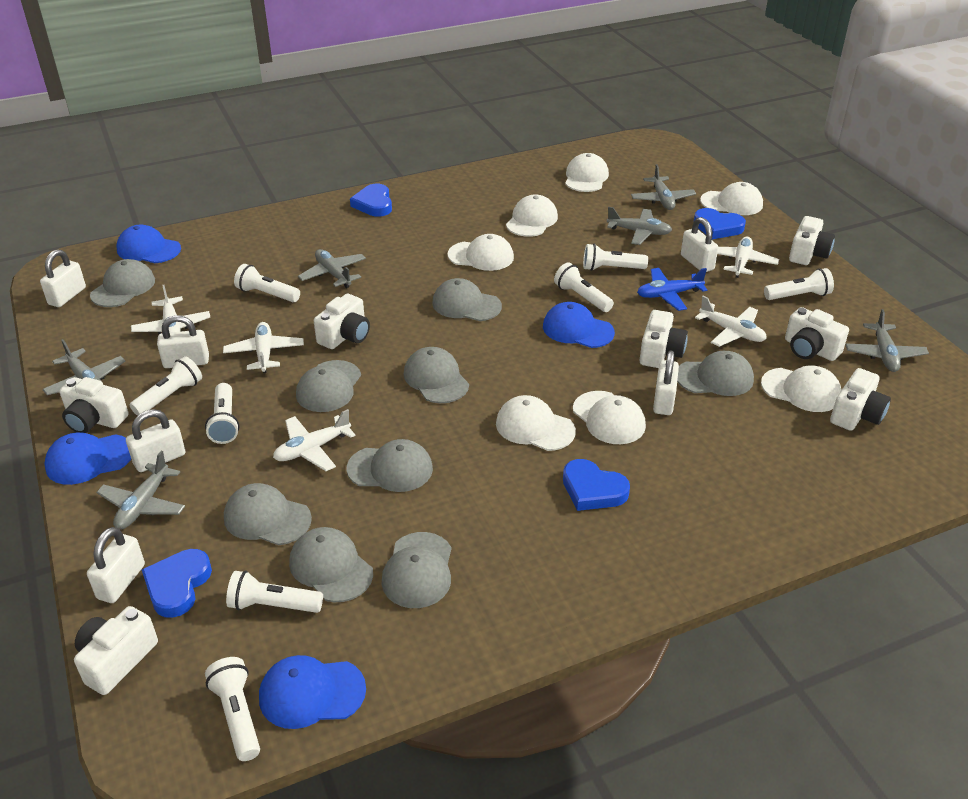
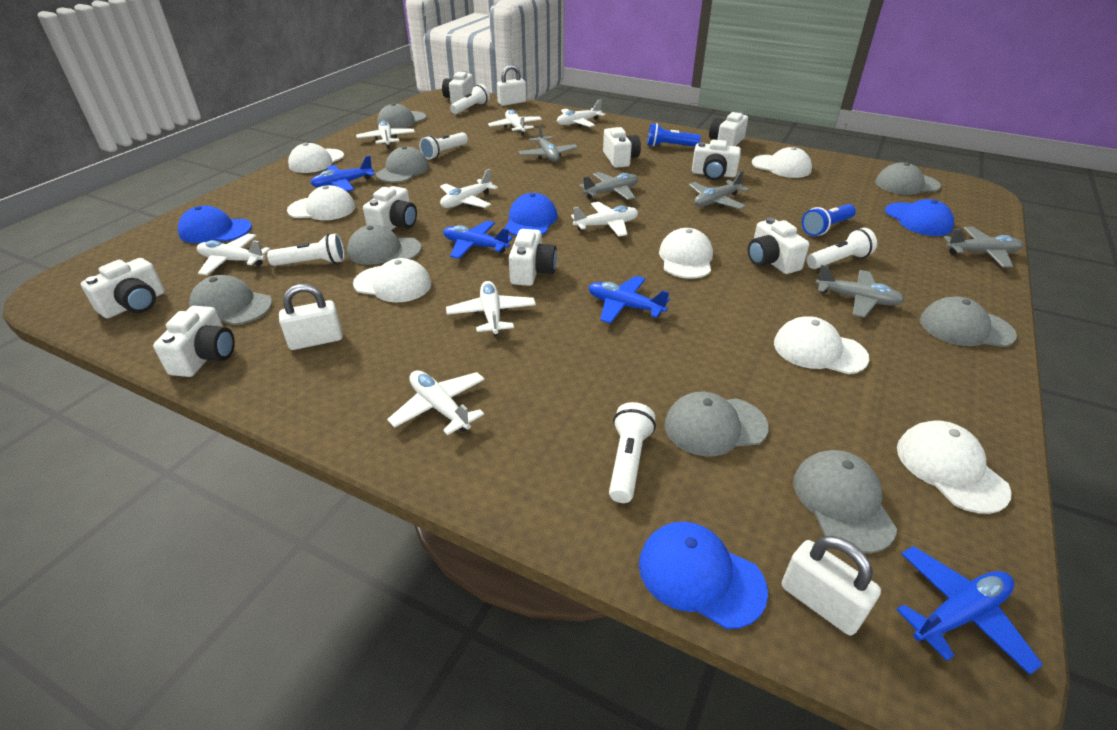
blue flashlight: none = 0 -> [647,123,701,147] [802,204,856,236] = 2
blue heart: [142,549,212,618] [350,184,392,217] [563,459,630,511] [694,208,746,239] = 4 -> none = 0
blue plane: [637,268,707,311] = 1 -> [311,156,375,192] [443,221,513,259] [589,276,670,324] [896,546,1043,675] = 4
grey cap: [90,259,155,307] [224,483,312,545] [289,527,373,602] [296,360,361,412] [347,439,433,492] [382,532,452,608] [404,347,469,403] [432,278,502,321] [677,351,754,396] = 9 -> [189,275,272,325] [347,225,422,265] [376,146,429,183] [377,103,426,129] [664,392,768,456] [793,450,897,553] [875,162,941,195] [920,297,1017,347] = 8
grey plane: [43,339,126,395] [96,451,185,530] [298,249,366,288] [607,207,672,245] [631,164,696,210] [845,309,929,372] = 6 -> [518,125,578,162] [579,172,638,200] [689,170,749,209] [815,265,905,318] [943,227,1023,268] = 5
white camera: [59,377,129,433] [74,606,158,695] [314,294,370,349] [639,310,688,368] [785,307,849,361] [789,216,835,265] [830,368,891,431] = 7 -> [81,258,165,318] [153,306,235,377] [363,186,417,230] [442,71,474,104] [509,229,557,286] [603,127,641,168] [692,139,741,180] [709,112,748,146] [748,217,809,274] = 9
white flashlight: [130,356,202,416] [205,383,239,444] [205,657,260,761] [226,571,323,613] [234,264,300,302] [554,262,614,312] [583,244,648,271] [764,268,834,300] = 8 -> [267,233,345,266] [419,132,468,159] [450,84,490,114] [609,402,656,503] [807,228,877,269] = 5
white padlock: [40,249,86,307] [87,527,145,603] [126,409,185,472] [157,315,209,368] [653,350,679,415] [681,217,718,272] = 6 -> [279,284,343,350] [497,65,526,106] [782,536,881,635] = 3
white plane: [131,285,210,334] [223,322,304,373] [273,409,356,471] [695,296,767,347] [717,237,779,278] = 5 -> [197,234,270,275] [356,121,415,148] [387,370,485,435] [440,169,498,208] [446,281,536,336] [488,109,542,135] [557,99,605,127] [571,202,638,237] = 8

